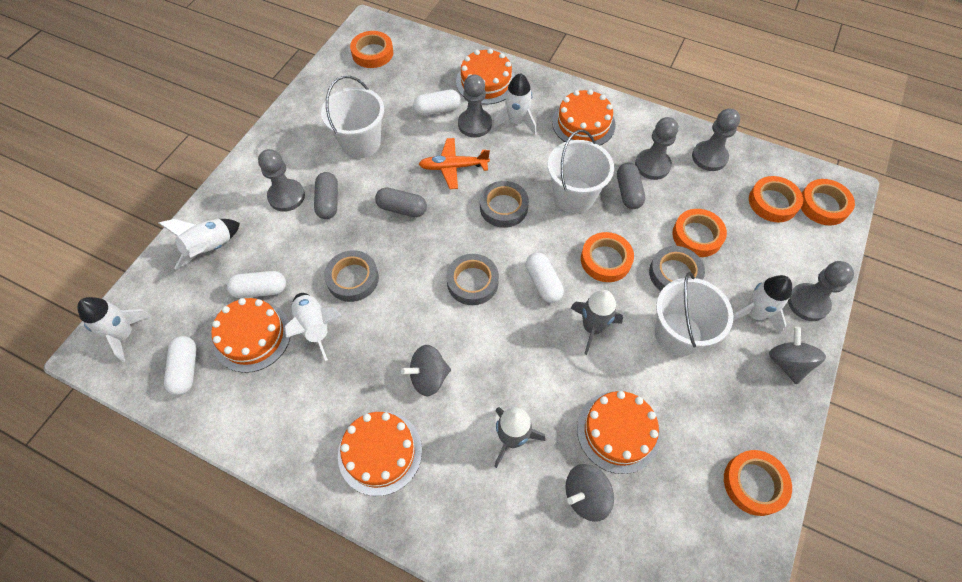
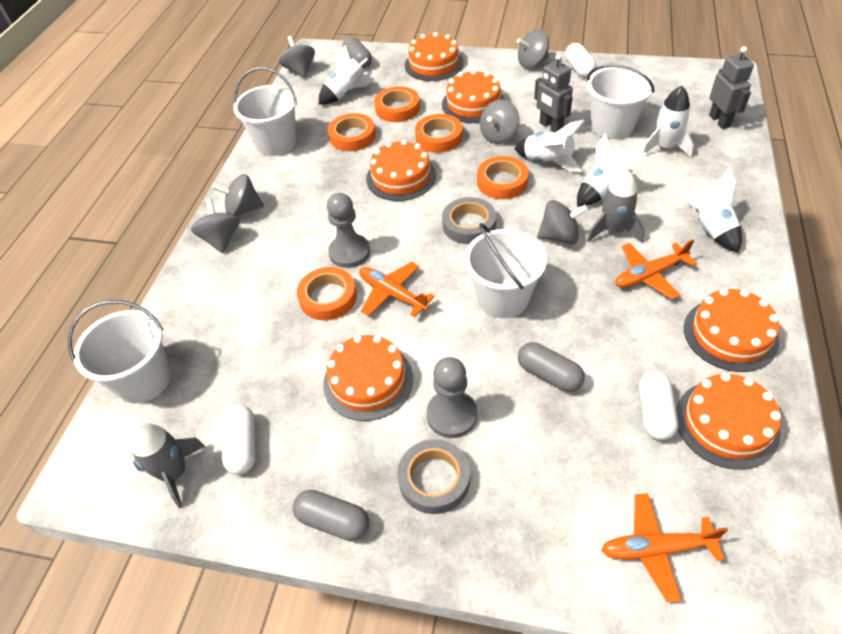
grey pawn: [258,149,305,212] [458,75,492,137] [635,117,678,180] [692,108,740,171] [788,261,854,321] = 5 -> [327,193,370,268] [426,357,477,438] = 2
grey robot: none = 0 -> [534,54,573,133] [709,46,754,129] = 2
grey spinning top: [401,345,451,396] [565,464,614,522] [769,327,826,384] = 3 -> [191,198,240,253] [212,174,264,216] [279,36,315,78] [480,99,520,144] [517,29,549,68] [537,200,588,244] = 6
grey tape: [324,250,379,302] [446,254,499,305] [480,181,529,228] [649,246,705,291] = 4 -> [397,439,470,514] [442,197,496,244] = 2
orange cake: [211,298,291,373] [338,411,422,496] [456,49,515,105] [552,89,615,145] [577,391,660,474] = 5 -> [323,335,413,421] [366,140,436,201] [405,32,464,81] [442,69,505,123] [676,373,781,470] [684,288,780,372] = 6
orange plane: [419,138,490,189] = 1 -> [359,262,435,317] [601,493,728,603] [615,239,697,299] = 3
orange tape: [350,31,393,68] [581,232,634,282] [672,209,727,257] [724,450,792,516] [749,176,803,222] [801,179,855,225] = 6 -> [297,267,357,320] [328,113,376,151] [374,86,420,122] [415,114,463,153] [477,156,529,199] = 5
white bucket: [321,76,384,158] [548,130,614,213] [655,272,733,356] = 3 -> [68,300,171,403] [233,67,297,156] [464,223,547,318] [587,64,654,139] = 4
white capsule: [164,336,196,395] [227,271,286,298] [413,90,461,116] [526,252,564,303] = 4 -> [222,405,256,475] [565,43,597,78] [639,370,678,440] = 3

